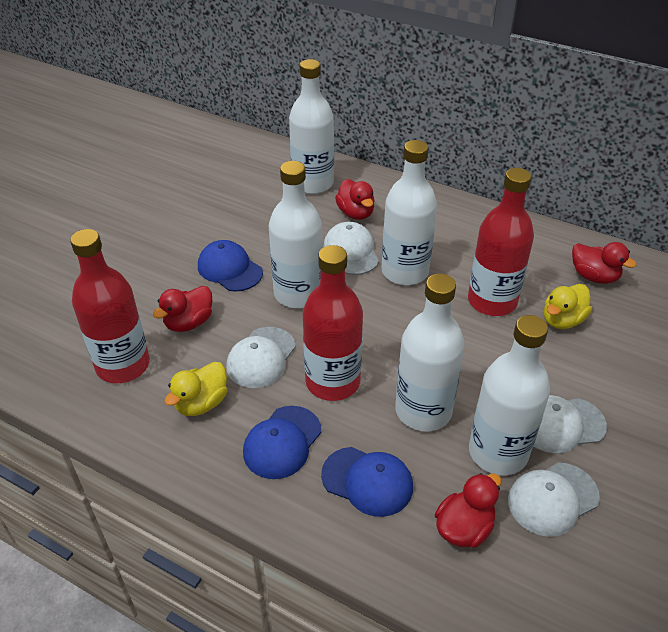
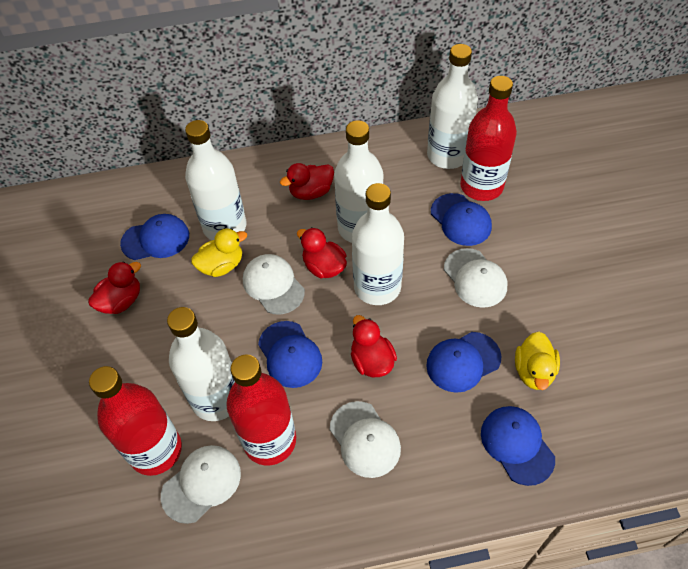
blue cap: [198,240,263,292] [243,406,321,479] [321,447,413,517] = 3 -> [120,214,189,260] [258,321,322,388] [426,332,501,393] [431,193,492,246] [481,406,555,486] = 5

